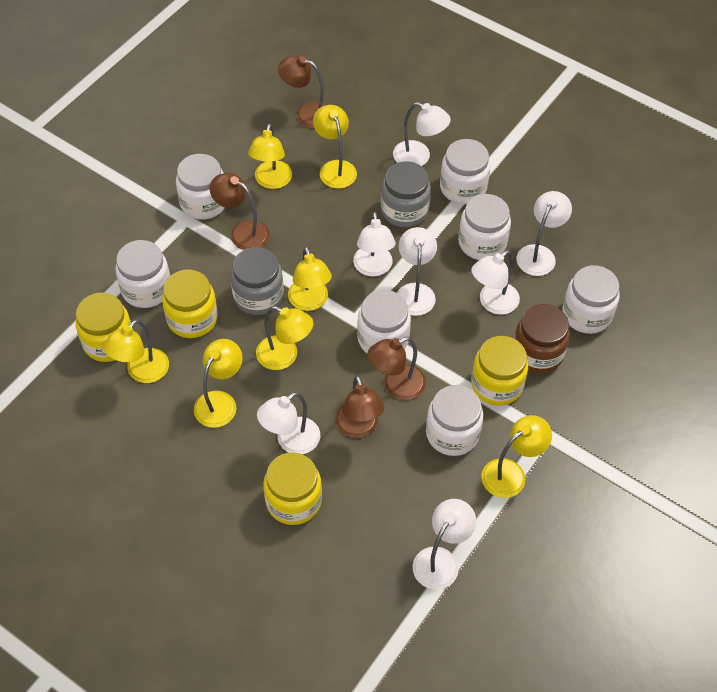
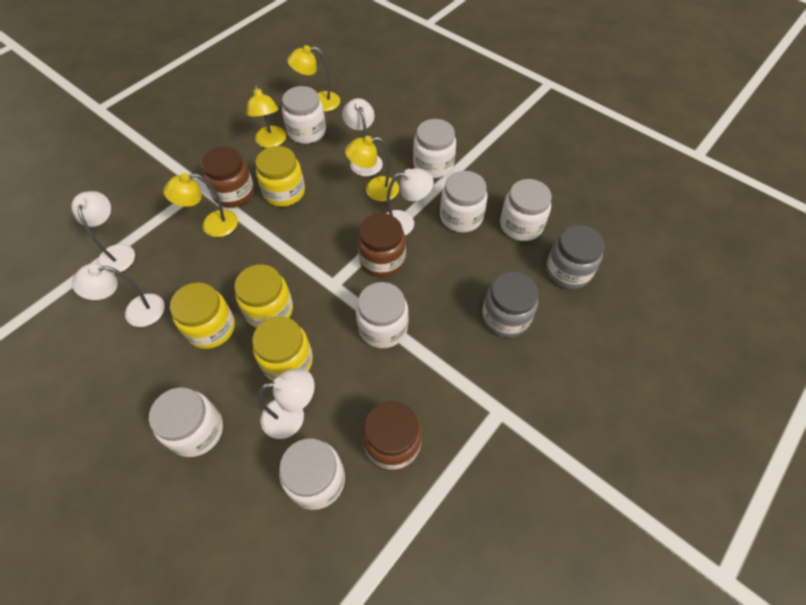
brown jar: [514,304,570,373] = 1 -> [201,147,254,207] [357,213,406,277] [362,401,422,471] = 3
brown lamp: [209,173,270,250] [278,55,326,129] [335,375,384,438] [368,337,426,400] = 4 -> none = 0
white lamp: [257,392,320,454] [353,212,395,277] [393,102,451,166] [397,227,437,316] [413,499,476,590] [471,250,520,315] [516,191,572,276] = 7 -> [71,191,135,274] [72,263,165,327] [258,368,315,439] [342,98,383,176] [385,168,434,235] = 5
yellow lamp: [103,319,169,383] [194,339,243,428] [248,124,292,189] [256,306,313,370] [288,246,332,311] [313,105,357,189] [481,415,552,498] = 7 -> [163,173,238,237] [246,84,286,148] [287,45,340,112] [345,136,399,201] = 4

